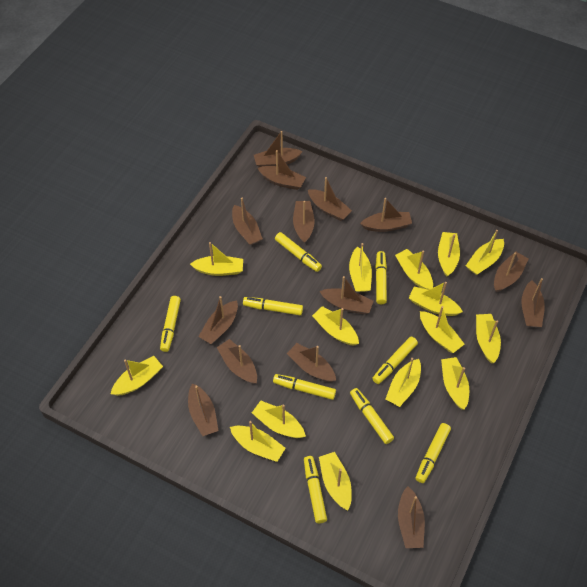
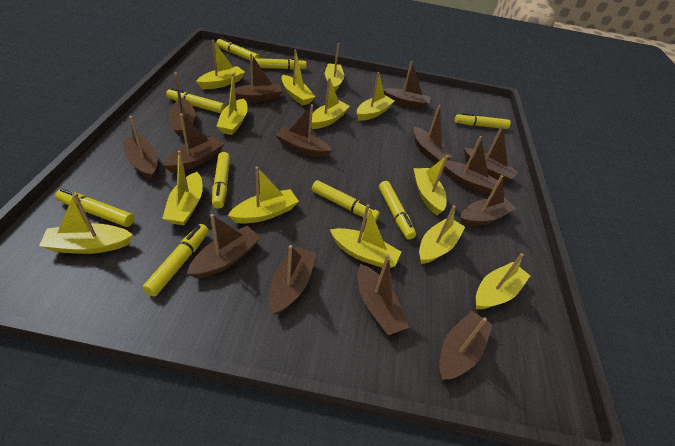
yellow boat: [111,356,163,396] [190,242,243,276] [230,421,286,462] [252,401,306,438] [312,306,359,346] [319,452,352,510] [349,243,372,292] [386,358,421,407] [395,249,433,290] [409,282,463,316] [420,306,464,353] [438,232,460,277] [441,357,469,410] [466,230,504,275] [476,314,501,363] = 15 -> [39,193,133,254] [162,150,203,225] [196,40,245,89] [217,73,248,135] [228,166,299,224] [281,50,315,106] [311,78,350,129] [325,43,344,92] [330,204,401,268] [357,72,394,121] [414,155,448,215] [419,205,465,264] [476,253,530,309] = 13

